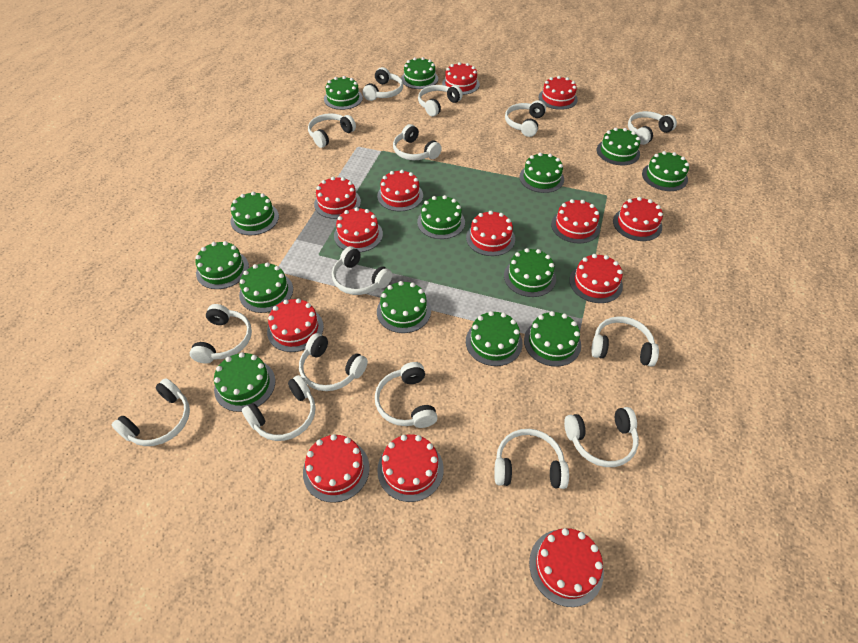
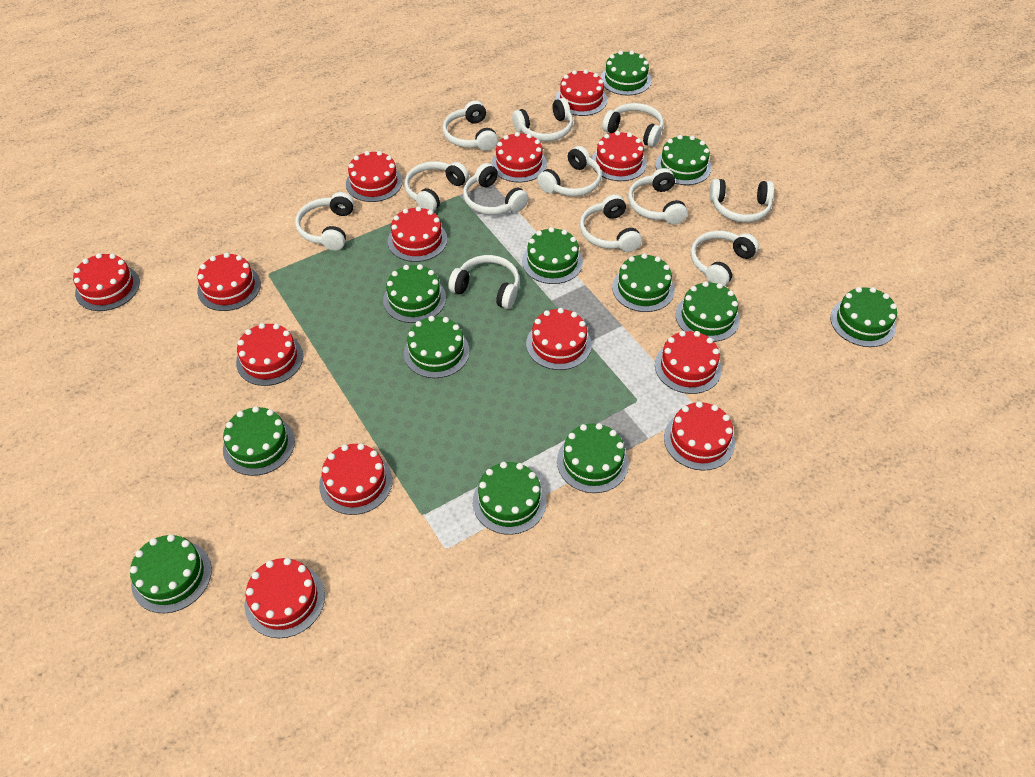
green cake: [195,241,249,289] [214,352,275,412] [230,192,279,235] [239,262,293,313] [324,76,363,110] [377,281,431,333] [401,57,438,89] [417,195,465,239] [466,311,523,366] [504,248,556,297] [519,153,564,193] [524,311,581,367] [597,128,640,165] [642,151,689,191] = 14 -> [130,534,212,613] [223,406,295,476] [383,264,446,323] [404,316,470,378] [473,462,546,535] [522,227,583,284] [557,423,629,493] [601,51,651,95] [612,253,675,312] [656,135,712,185] [676,281,740,342] [830,287,897,347] = 12
white headphones: [112,378,190,446] [190,304,252,364] [242,375,315,441] [299,333,368,391] [308,113,356,148] [332,246,392,295] [363,67,403,101] [375,362,438,428] [393,124,442,160] [418,85,463,116] [494,429,569,489] [505,100,546,137] [564,407,639,467] [591,316,659,367] [628,111,677,145] = 15 -> [295,192,354,251] [405,161,469,212] [443,101,498,151] [448,255,519,309] [463,163,529,215] [512,98,573,141] [537,146,602,196] [580,194,642,252] [602,103,664,147] [628,168,688,224] [691,231,759,286] [709,179,774,222] = 12

